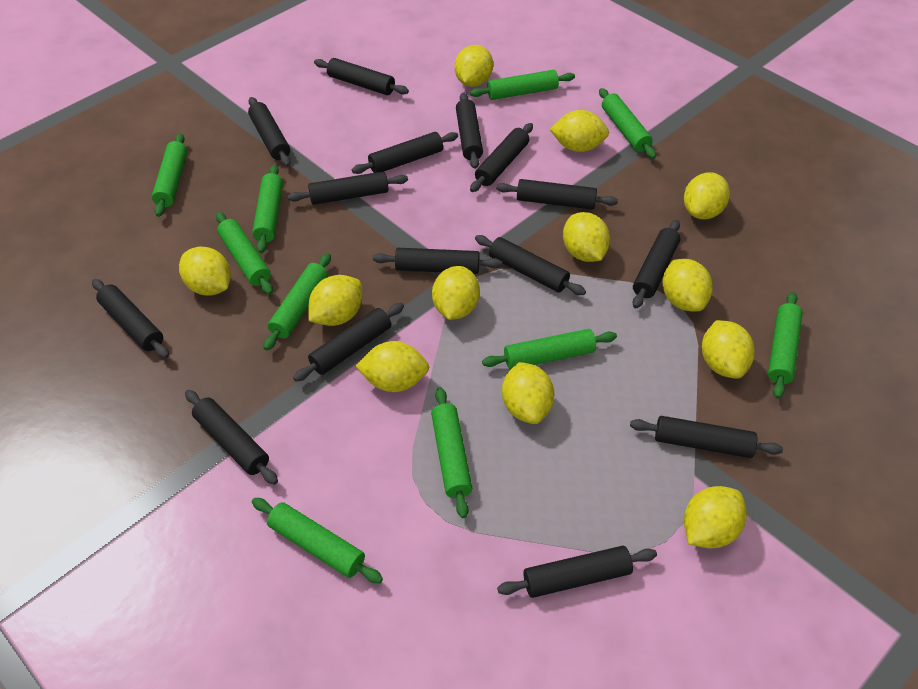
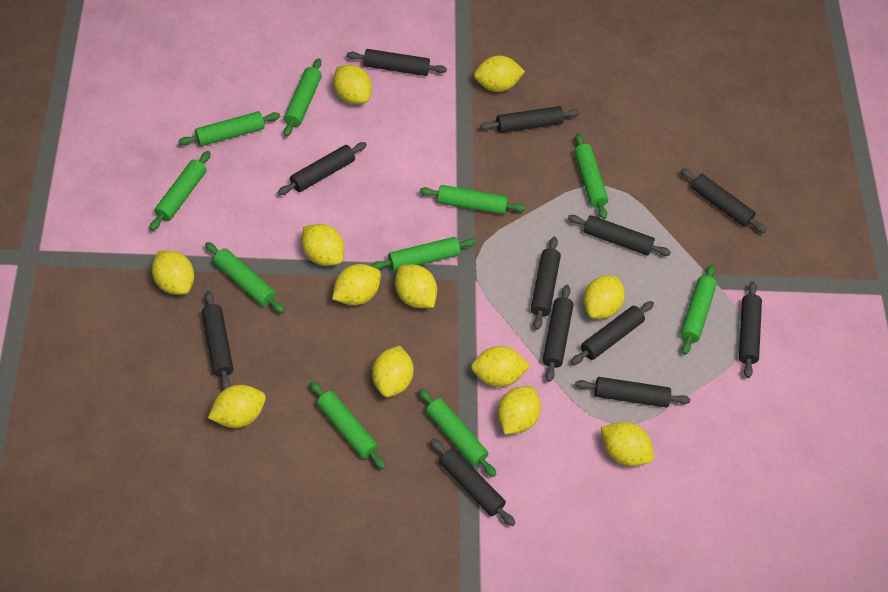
black rolling pin: [92,279,169,358] [185,390,278,485] [248,97,291,167] [288,171,408,205] [293,303,404,382] [314,58,409,95] [352,132,458,174] [373,248,502,274] [456,92,483,169] [470,123,533,192] [475,235,586,295] [496,179,618,210] [497,546,657,598] [630,416,783,458] [632,220,680,308] = 15 -> [202,291,233,390] [278,142,367,195] [347,49,447,76] [430,439,515,526] [480,106,580,133] [531,237,561,330] [543,285,574,382] [568,215,671,256] [571,301,654,365] [575,377,690,408] [681,168,767,233] [739,282,762,378] = 12

